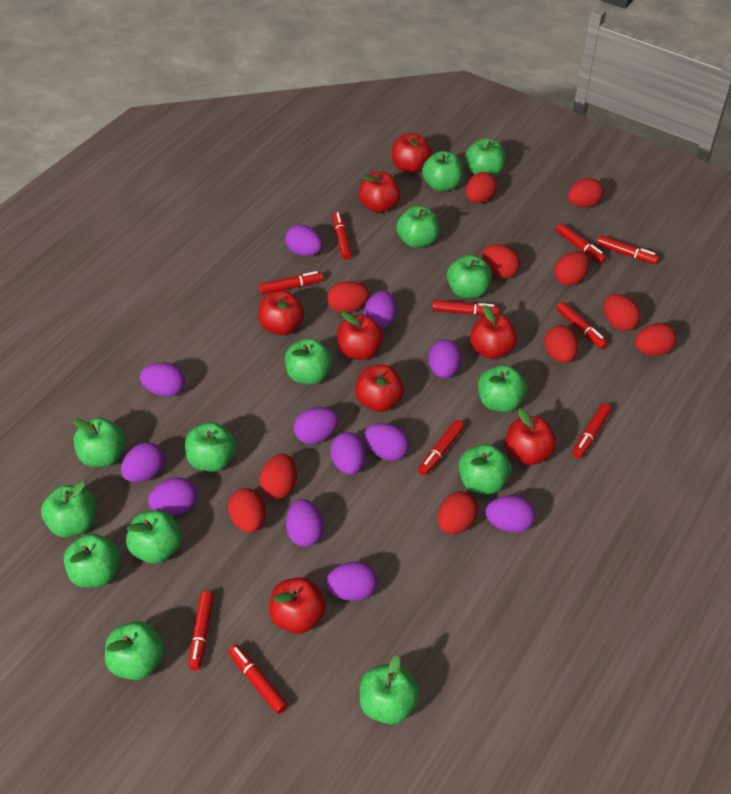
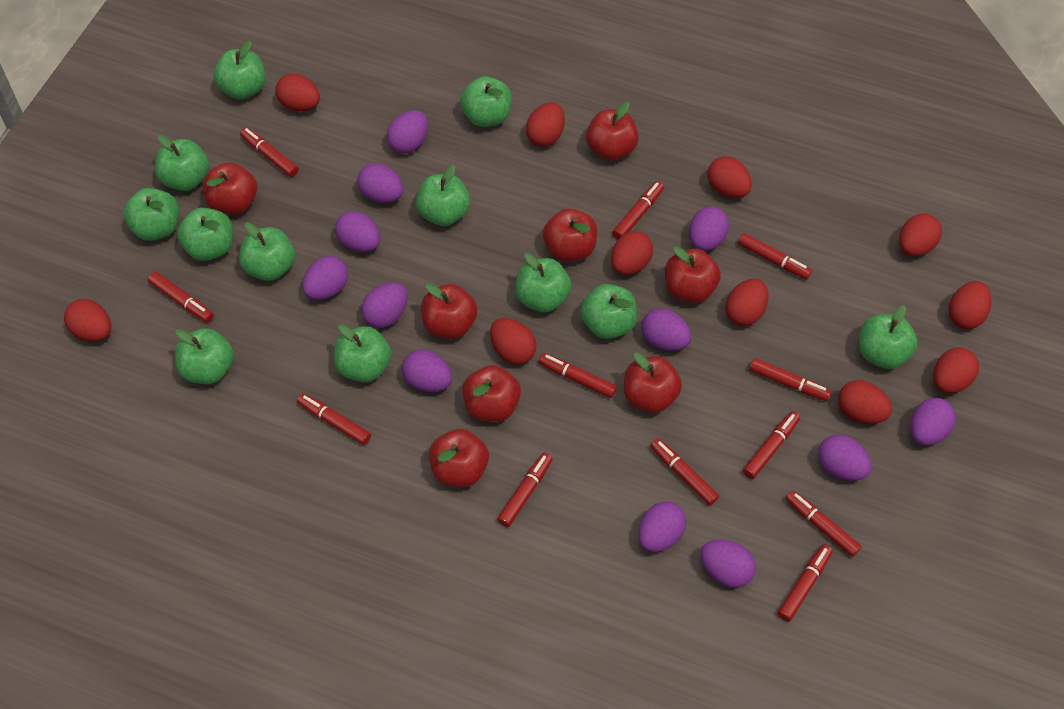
green apple: [41,481,96,537] [64,533,121,588] [73,418,126,467] [105,621,164,680] [126,510,182,564] [185,422,236,472] [285,338,333,385] [360,655,420,725] [396,206,439,248] [422,151,463,192] [447,255,492,298] [459,444,511,494] [465,138,506,177] [478,365,527,412] = 14 -> [123,188,179,241] [155,135,209,191] [175,328,234,384] [177,208,233,261] [214,41,266,99] [239,222,295,281] [334,324,392,382] [416,164,470,226] [460,76,512,127] [515,253,571,312] [580,284,637,339] [859,305,918,369] = 12
red marker: [188,591,214,671] [228,644,288,714] [259,271,323,295] [333,212,352,260] [418,420,464,476] [432,300,499,315] [556,223,607,264] [556,302,608,349] [572,403,611,458] [597,235,659,264] = 10 -> [148,272,214,323] [240,127,299,177] [297,393,371,445] [497,452,553,527] [538,353,617,398] [612,181,664,239] [650,438,719,505] [738,233,812,279] [743,411,800,479] [749,358,831,401] [778,544,833,622] [786,490,862,557] = 12

